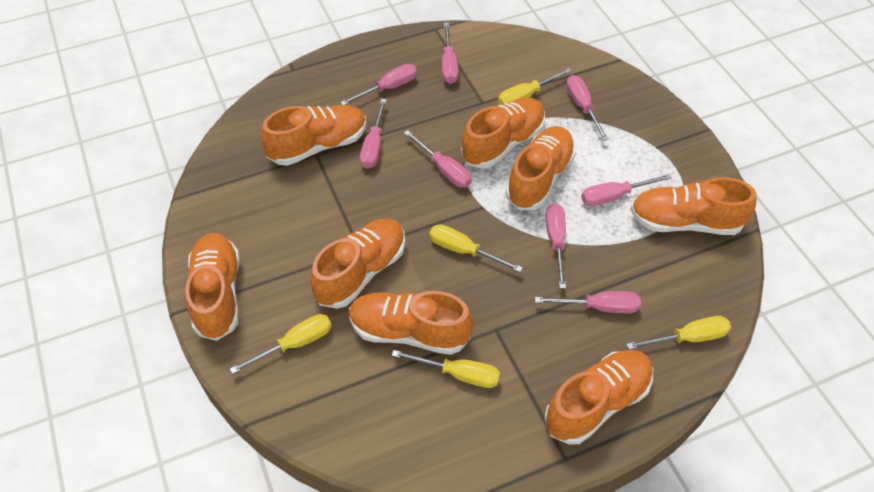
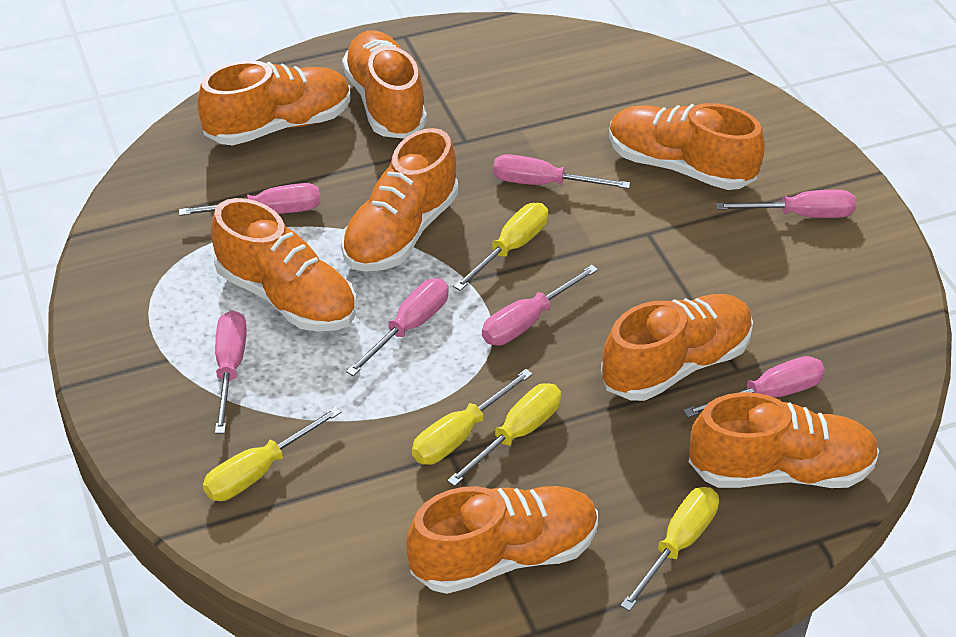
pink screwdriver: [340,64,417,105] [360,99,387,169] [404,130,472,188] [442,23,459,84] [535,291,641,313] [546,203,566,289] [566,75,609,141] [581,174,672,206] = 8 -> [179,183,321,216] [215,310,247,434] [346,279,449,376] [482,265,598,345] [493,154,630,189] [683,356,825,417] [716,190,857,218] = 7

